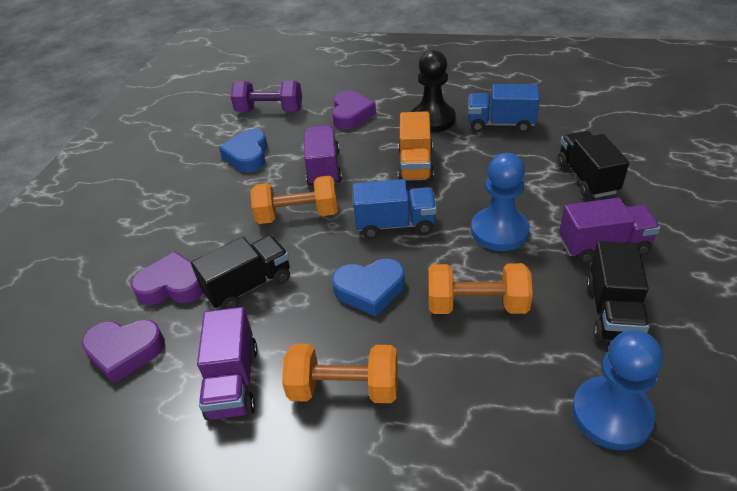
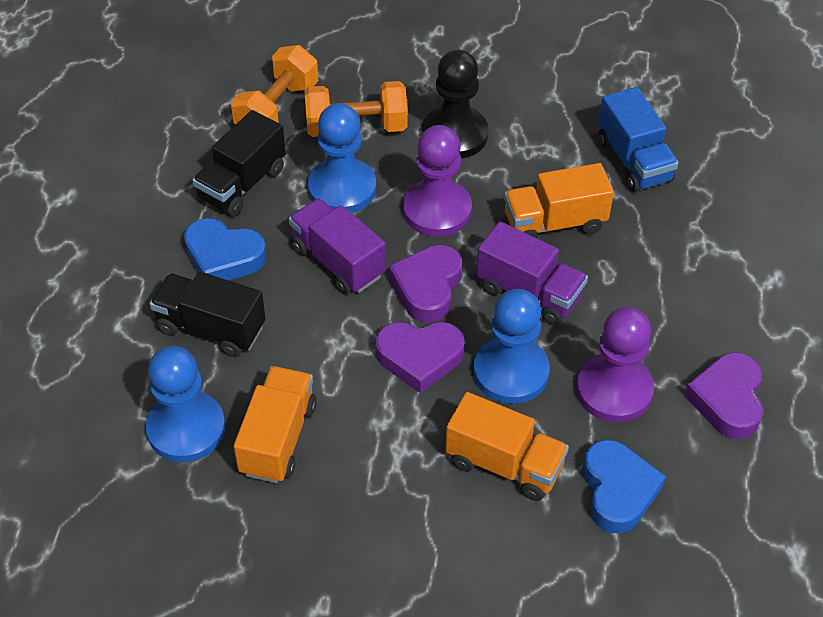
black truck: [191,235,290,309] [557,131,629,198] [586,241,650,341] = 3 -> [149,272,266,357] [193,110,286,216] = 2
blue pawn: [471,153,530,251] [572,330,663,450] = 2 -> [145,346,225,462] [308,103,376,213] [473,289,550,404] = 3
blue truck: [353,179,437,239] [468,84,540,133] = 2 -> [598,87,678,192] = 1
orange dumbbell: [250,175,338,224] [282,344,398,403] [428,263,533,314] = 3 -> [231,45,318,125] [304,81,408,137] = 2
orange truck: [398,111,434,181] = 1 -> [234,366,317,483] [445,392,569,501] [504,163,614,239] = 3
purple dumbbell: [231,81,302,112] = 1 -> none = 0
purple pawn: none = 0 -> [403,125,472,237] [576,307,654,422] = 2
purple truck: [197,307,258,420] [304,125,342,186] [559,198,660,263] = 3 -> [289,198,386,294] [476,222,588,325] = 2

